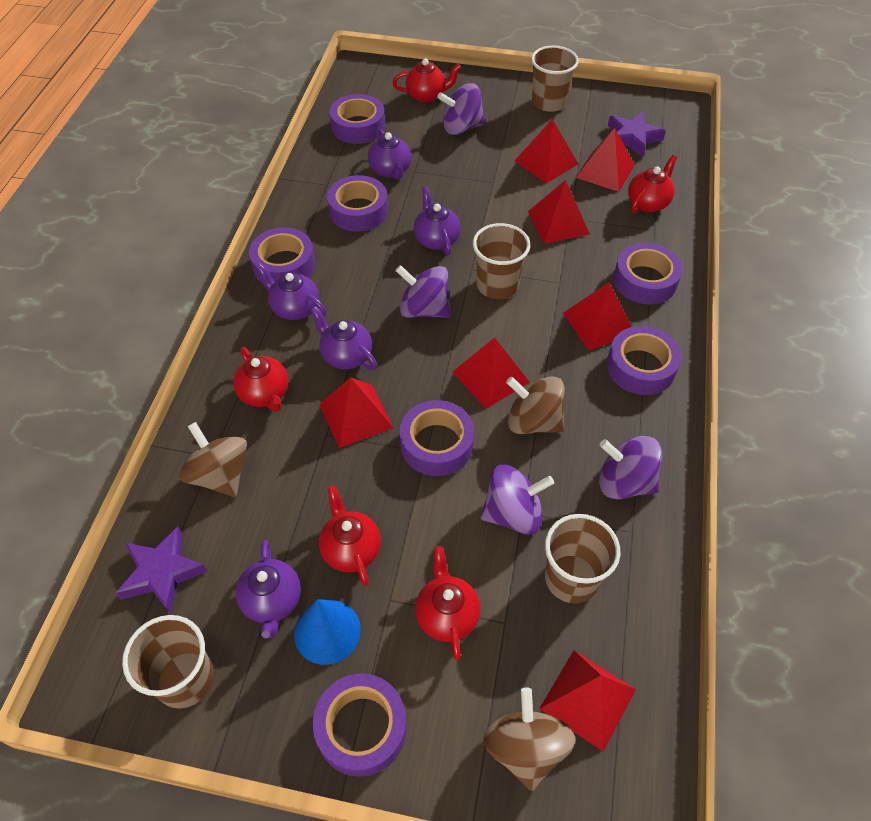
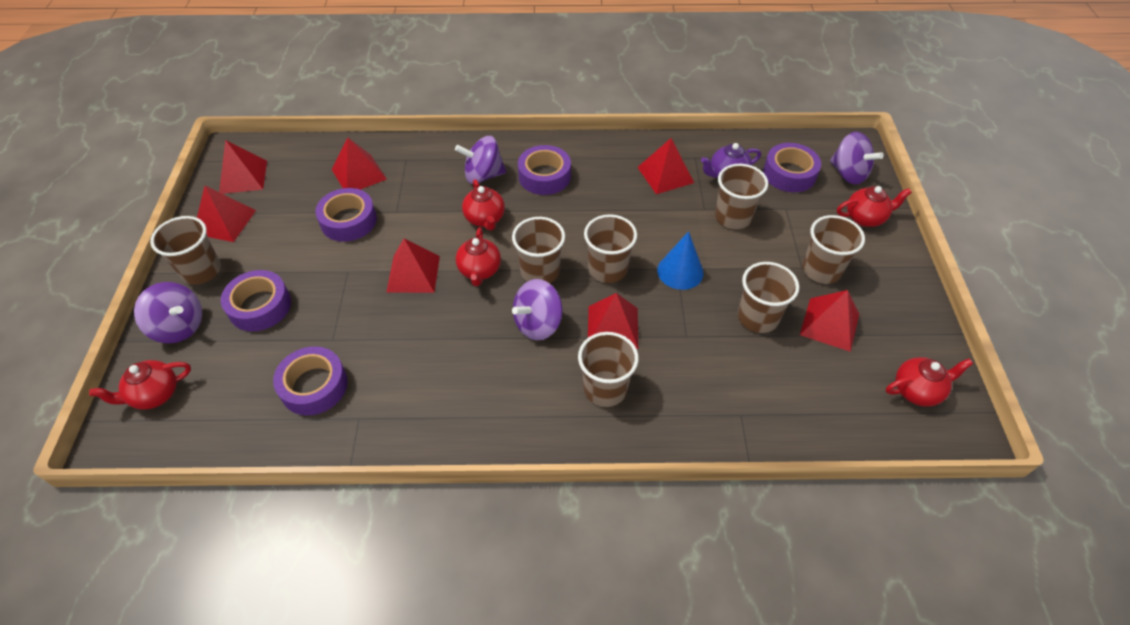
brown cup: [122,615,214,708] [473,223,530,299] [531,45,579,112] [545,514,621,604] = 4 -> [150,216,221,285] [512,217,565,283] [578,332,639,407] [584,214,637,283] [715,164,768,229] [738,262,799,333] [802,215,865,284] = 7
brown spinning top: [179,422,247,497] [483,688,575,791] [506,376,565,434] = 3 -> none = 0
purple star: [116,527,208,613] [608,112,666,157] = 2 -> none = 0
purple tape: [249,227,315,283] [313,673,407,777] [327,175,388,232] [329,94,385,144] [400,400,474,476] [607,326,681,395] [613,243,683,305] = 7 -> [221,270,291,331] [273,346,348,415] [315,188,377,242] [518,145,571,195] [763,143,821,192] = 5
purple teapot: [235,540,301,638] [256,263,326,320] [311,306,377,370] [368,129,411,180] [414,187,461,255] = 5 -> [701,143,761,178] = 1

